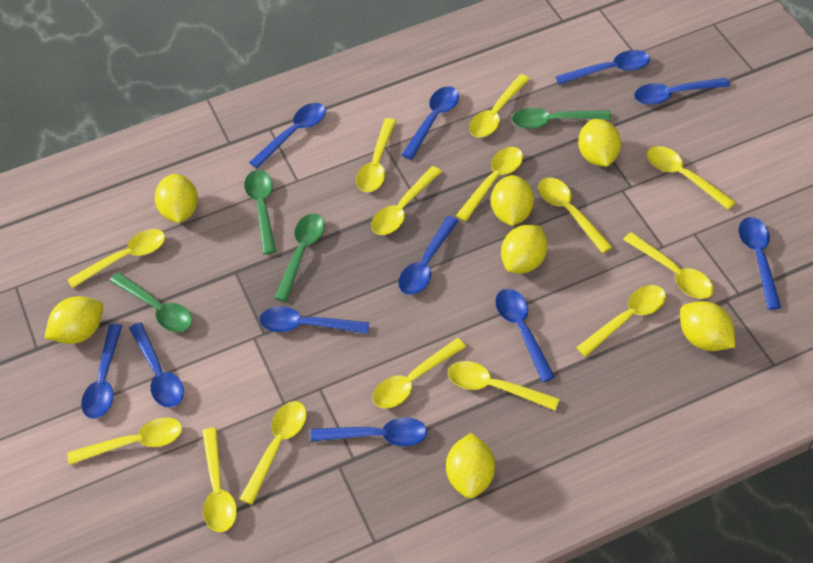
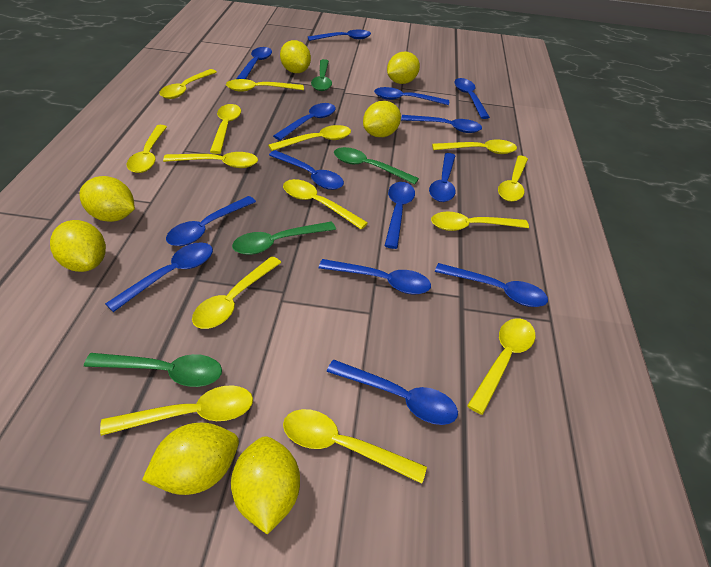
blue spoon: [81,324,122,419] [129,322,184,408] [249,103,326,169] [260,306,370,334] [310,417,427,446] [398,216,458,295] [402,86,459,160] [495,289,555,382] [556,50,650,85] [634,78,730,105] [739,217,781,310] = 11 -> [105,242,213,312] [166,196,256,246] [236,47,272,79] [269,150,344,190] [273,103,336,140] [308,30,371,41] [319,259,431,294] [326,360,458,425] [374,87,449,105] [385,182,415,249] [401,115,482,133] [429,153,456,202] [435,263,548,307] [454,78,490,119] = 14

